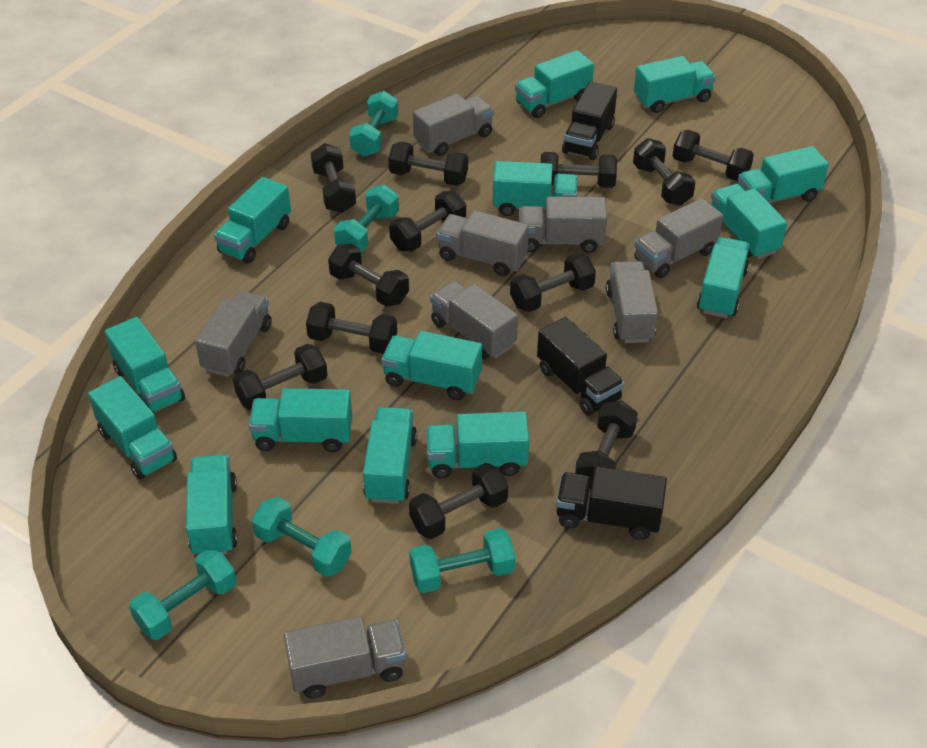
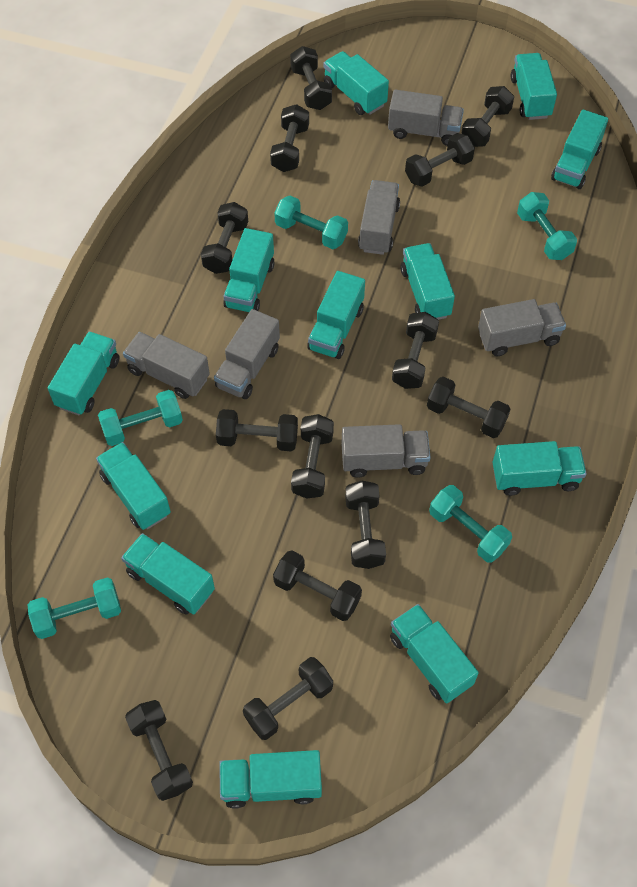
black dumbbell: [233,344,327,410] [306,302,397,354] [311,143,356,213] [328,244,409,307] [388,142,468,186] [389,191,466,252] [409,463,508,539] [510,253,596,312] [541,152,617,188] [575,401,638,490] [633,138,696,206] [673,130,754,181] = 12 -> [125,700,193,801] [201,202,248,274] [216,409,298,452] [243,657,333,740] [270,104,309,172] [273,551,362,621] [290,46,332,110] [291,414,334,498] [345,481,386,569] [392,312,439,389] [405,133,475,187] [427,377,510,438] [461,86,514,147] = 13
black truck: [537,317,624,416] [556,466,667,540] [562,82,617,160] = 3 -> none = 0
grey truck: [195,291,271,377] [284,616,406,699] [413,94,494,156] [430,281,518,360] [437,210,529,276] [519,196,607,253] [606,261,658,343] [634,198,723,278] = 8 -> [123,332,210,399] [214,309,280,399] [341,424,431,478] [358,180,400,255] [388,90,464,146] [478,299,566,356] = 6
turquoise truck: [88,376,177,480] [105,317,185,413] [186,455,238,555] [214,177,291,264] [249,388,352,452] [363,407,417,504] [381,331,482,400] [426,411,529,479] [493,161,578,216] [515,50,594,118] [634,56,716,113] [697,237,750,318] [711,184,787,259] [738,146,829,203] = 14 -> [48,331,120,415] [96,442,171,530] [121,533,215,615] [219,750,322,809] [223,228,275,312] [307,271,365,359] [324,51,389,115] [390,604,479,704] [400,243,455,320] [493,441,587,496] [511,53,557,120] [551,110,608,189] = 12

